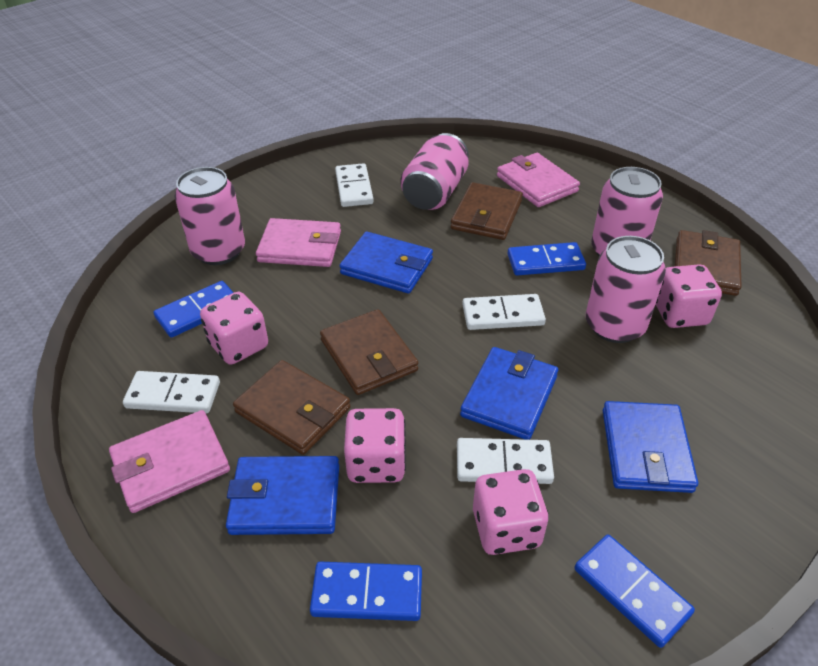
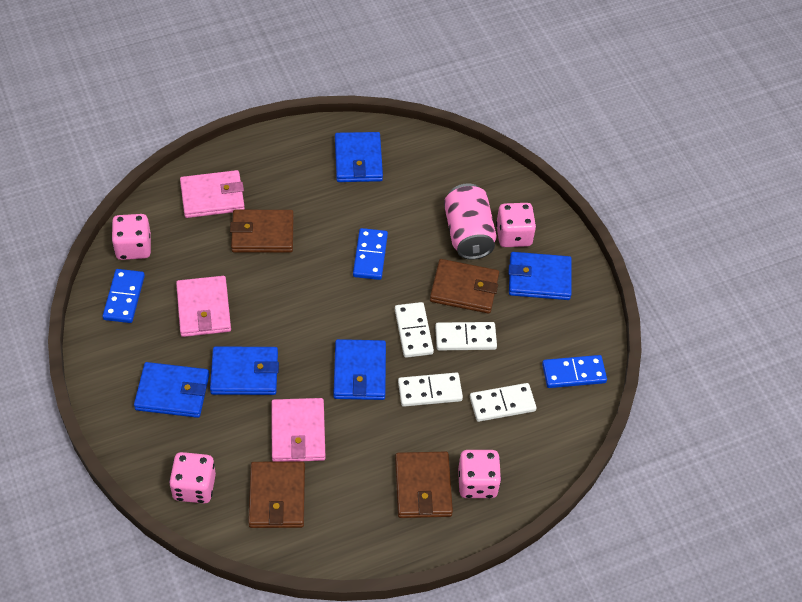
blue domino: [153,281,234,338] [310,562,422,621] [507,242,586,275] [574,534,695,648] = 4 -> [103,269,145,323] [353,228,388,280] [542,355,607,388] = 3
blue wallet: [226,456,339,535] [340,232,433,293] [460,347,558,440] [603,401,698,493] = 4 -> [134,362,209,418] [210,346,279,395] [334,339,386,400] [335,132,383,182] [508,252,572,300] = 5
pink can: [175,167,245,265] [400,133,469,210] [586,236,666,343] [591,167,663,256] = 4 -> [444,183,497,260] = 1

